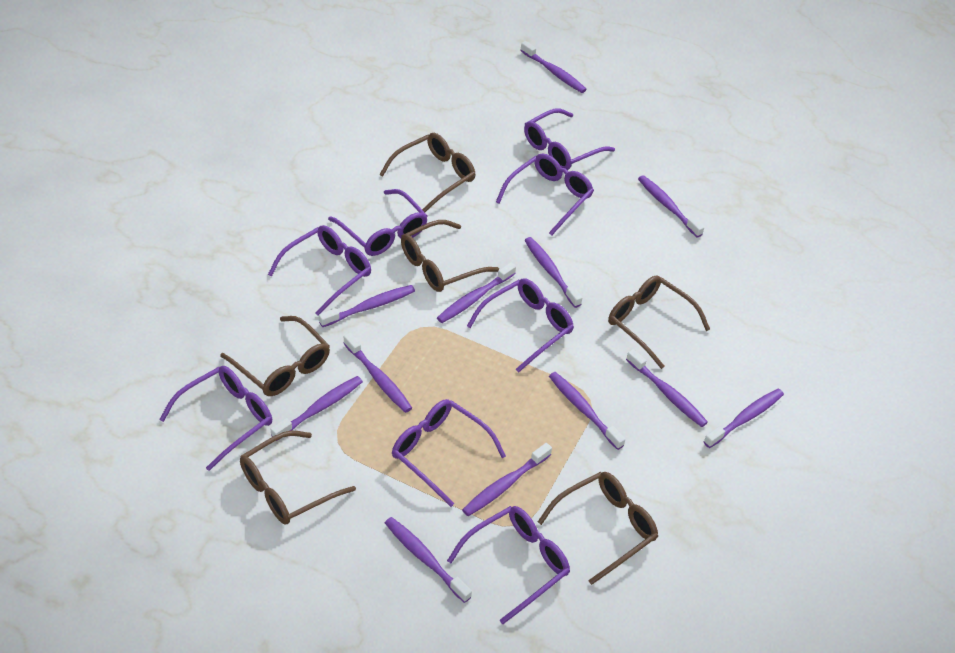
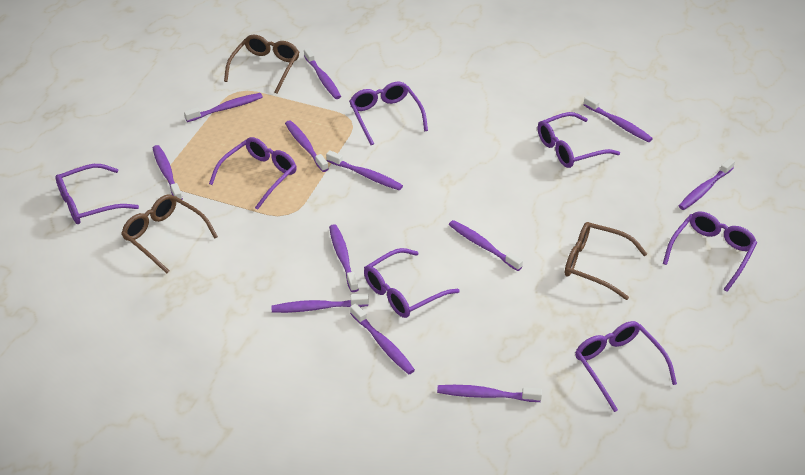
brown glasses: [220,316,330,396] [240,431,356,525] [379,133,476,212] [401,220,499,292] [538,472,658,585] [608,275,710,369] = 6 -> [121,194,218,274] [224,35,299,93] [565,222,647,300] = 3
purple glasses: [159,366,272,471] [268,225,371,316] [328,189,427,256] [392,399,506,507] [447,506,570,624] [467,278,574,373] [496,153,594,236] [524,108,615,170] = 8 -> [55,164,139,224] [209,137,297,210] [349,81,428,145] [364,248,460,318] [538,112,620,168] [575,321,677,412] [663,211,757,292] = 7

